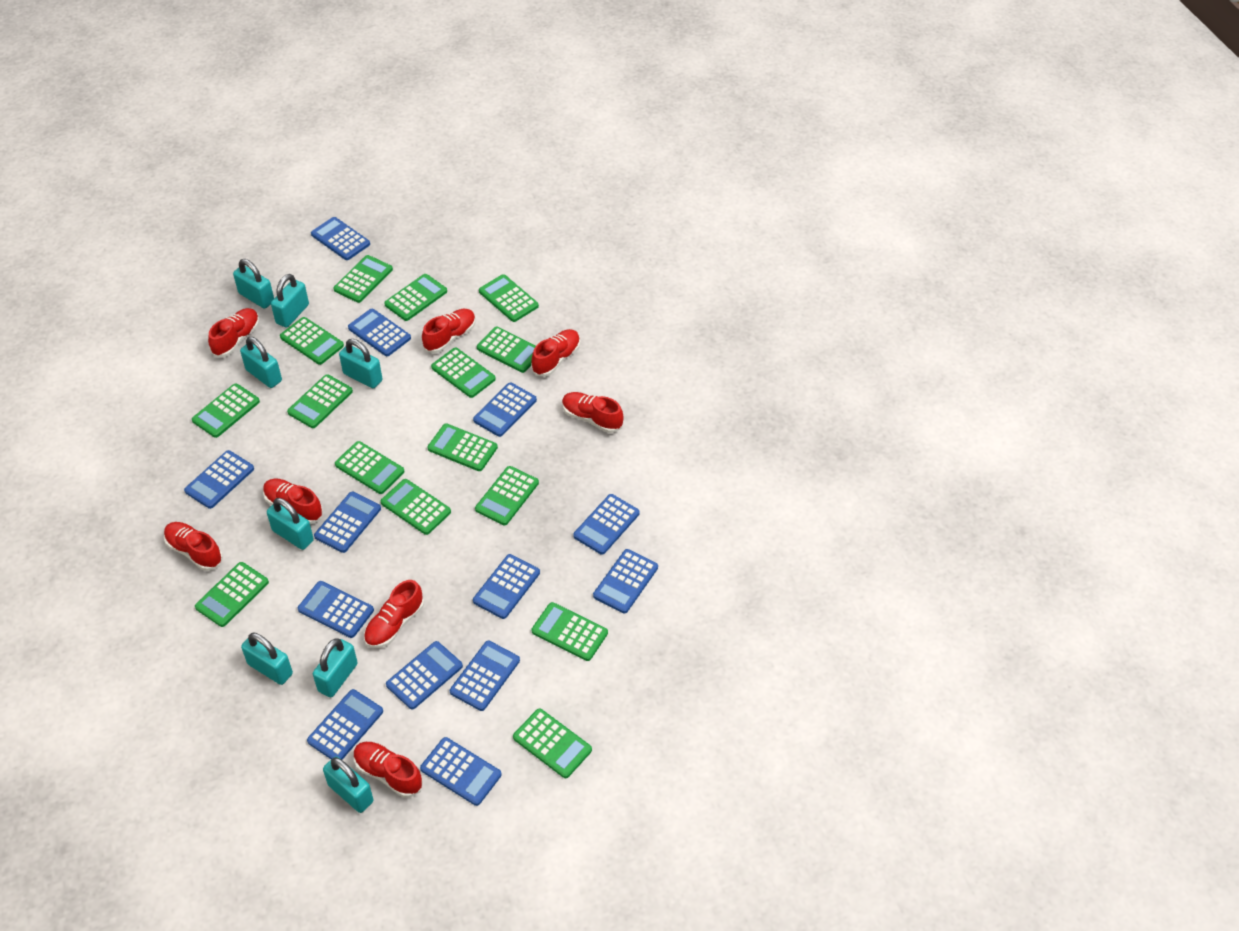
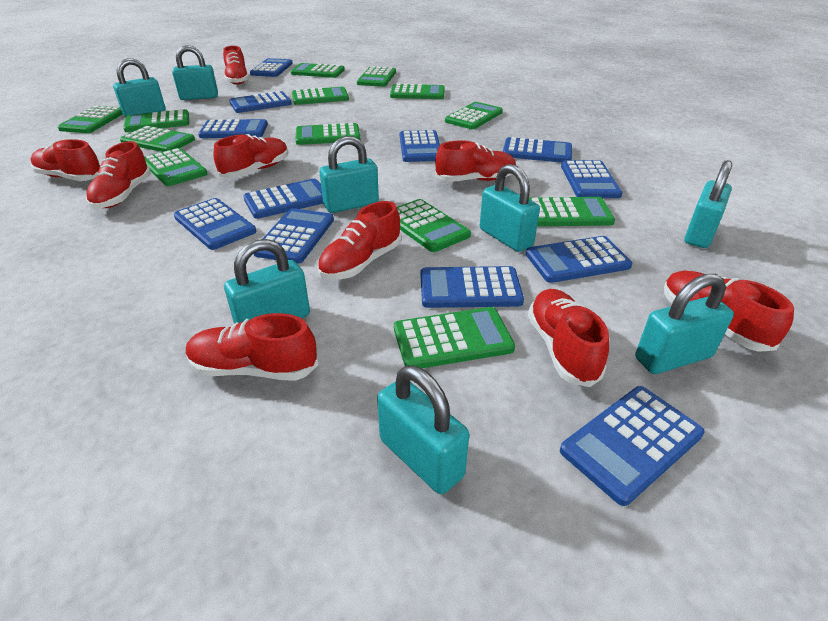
blue calculator: [184,450,254,509] [298,581,374,638] [307,689,383,760] [311,217,370,260] [314,492,381,553] [348,309,411,356] [386,641,463,710] [420,737,502,806] [450,641,520,711] [473,383,537,437] [473,554,540,619] [573,494,640,555] [593,549,658,614] = 13 -> [174,198,256,250] [198,119,268,138] [229,91,291,113] [243,179,323,219] [250,58,293,77] [254,208,334,264] [400,130,440,162] [420,266,524,308] [503,137,572,163] [526,236,632,283] [560,386,705,506] [561,160,623,198] = 12
green calculator: [192,383,260,438] [195,562,269,627] [280,317,344,365] [287,374,353,428] [334,255,393,303] [335,441,404,494] [381,479,451,535] [384,274,447,321] [428,423,498,471] [431,348,496,398] [475,466,539,525] [477,327,536,373] [479,274,539,322] [513,708,592,778] [532,602,608,661] = 15 -> [58,106,123,133] [120,126,195,152] [123,109,189,132] [145,148,207,186] [291,63,345,78] [292,87,349,105] [295,123,360,145] [357,66,396,87] [390,84,445,99] [394,307,515,368] [397,199,471,252] [445,102,503,129] [529,197,615,226] = 13
red shoe: [164,522,223,571] [208,308,259,357] [263,479,323,524] [354,742,423,798] [364,580,424,648] [422,309,476,353] [531,329,580,377] [562,392,624,433] = 8 -> [30,139,101,181] [86,141,151,209] [186,313,318,381] [213,134,288,178] [223,46,249,85] [317,201,402,279] [435,140,516,182] [528,289,609,387] [664,270,794,352] = 9

